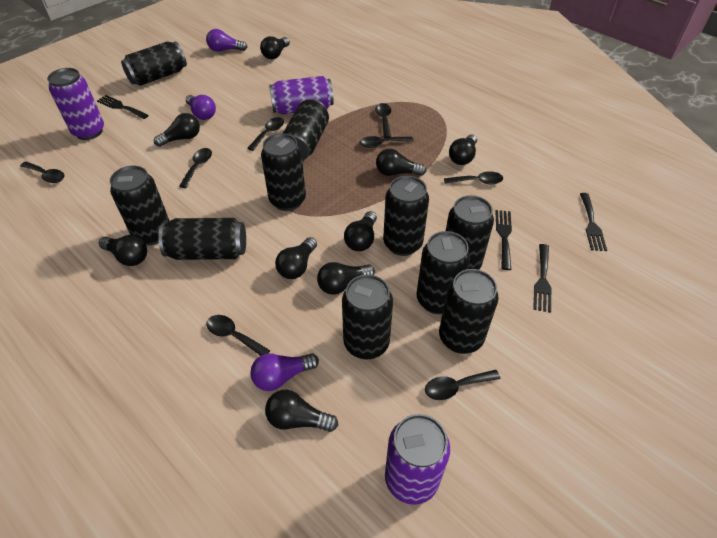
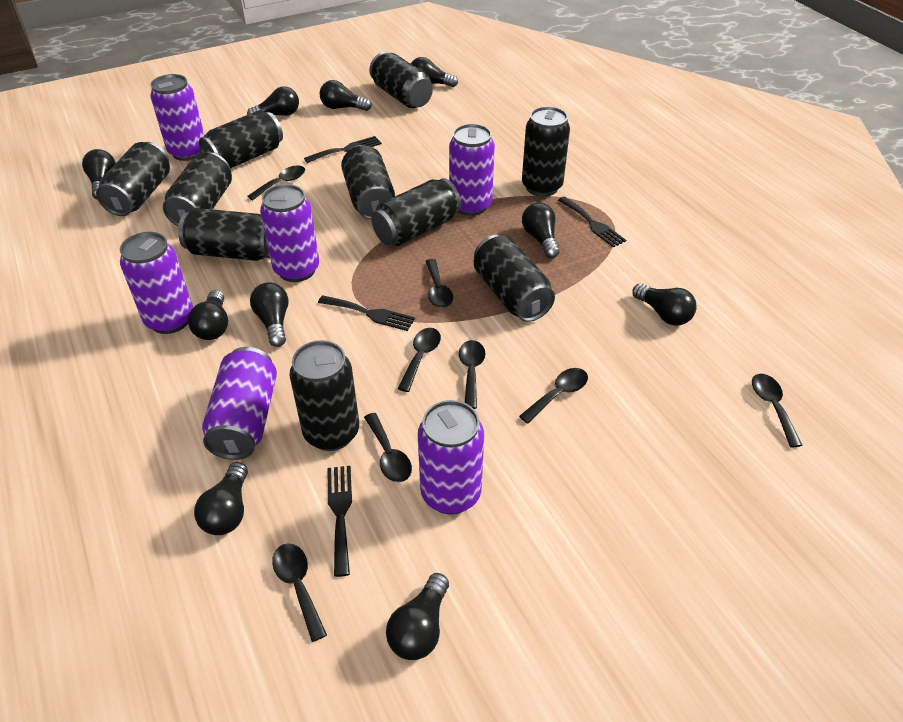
black light bulb: [99,235,147,266] [154,113,200,147] [260,36,290,59] [265,390,338,432] [275,237,317,279] [317,262,375,295] [344,211,377,251] [376,149,426,176] [449,134,477,165] = 9 -> [82,149,116,200] [188,290,228,340] [194,462,248,535] [247,86,299,116] [250,282,288,347] [320,80,372,111] [386,573,449,660] [411,57,458,87] [522,202,560,258] [632,283,697,326] = 10
purple can: [47,68,104,140] [269,76,334,114] [385,414,450,505] = 3 -> [120,232,193,334] [150,74,205,161] [202,347,277,460] [260,184,319,282] [418,400,484,515] [449,124,495,216] = 6
purple light bulb: [186,95,216,120] [206,29,247,52] [250,353,319,391] = 3 -> none = 0

